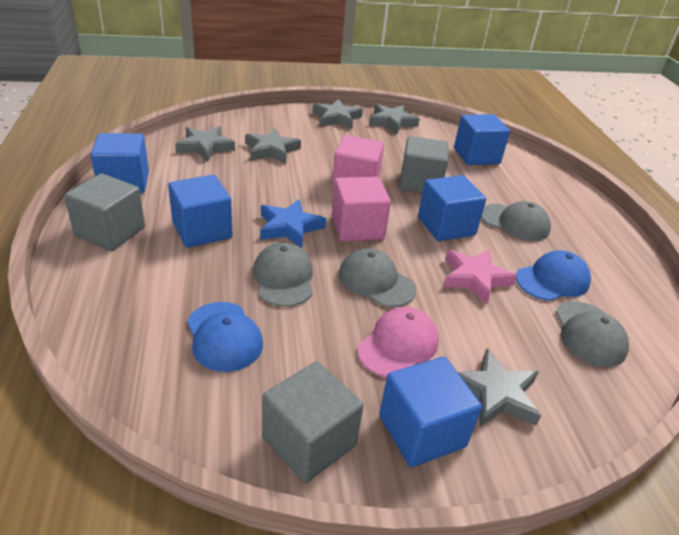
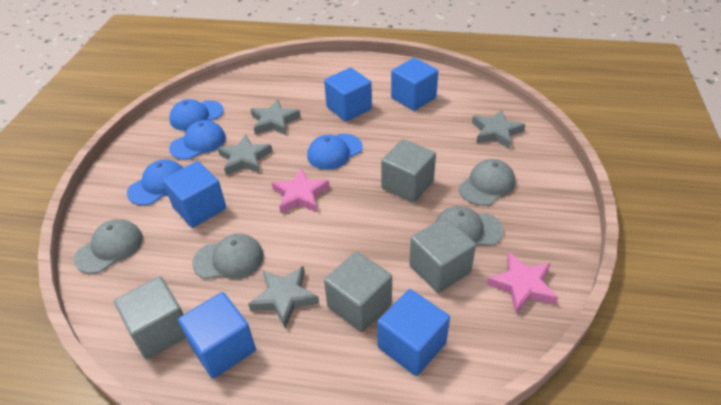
blue cap: [187,302,263,372] [516,250,591,301] = 2 -> [127,159,183,205] [169,99,224,131] [169,120,226,160] [307,134,362,170] = 4
blue star: [260,199,326,248] = 1 -> none = 0
grey cube: [64,173,145,251] [262,361,364,483] [399,136,448,193] = 3 -> [114,276,186,360] [324,251,392,332] [381,139,436,203] [409,217,476,293] = 4
grey star: [175,126,235,162] [245,128,301,164] [312,99,363,129] [369,104,420,134] [458,348,541,427] = 5 -> [217,134,272,175] [248,266,319,328] [250,99,301,135] [472,109,525,149] = 4
pink cap: [357,307,439,378] = 1 -> none = 0
pink cube: [332,135,384,190] [332,177,391,241] = 2 -> none = 0
pink star: [443,250,517,304] = 1 -> [271,168,330,213] [486,252,558,314] = 2

